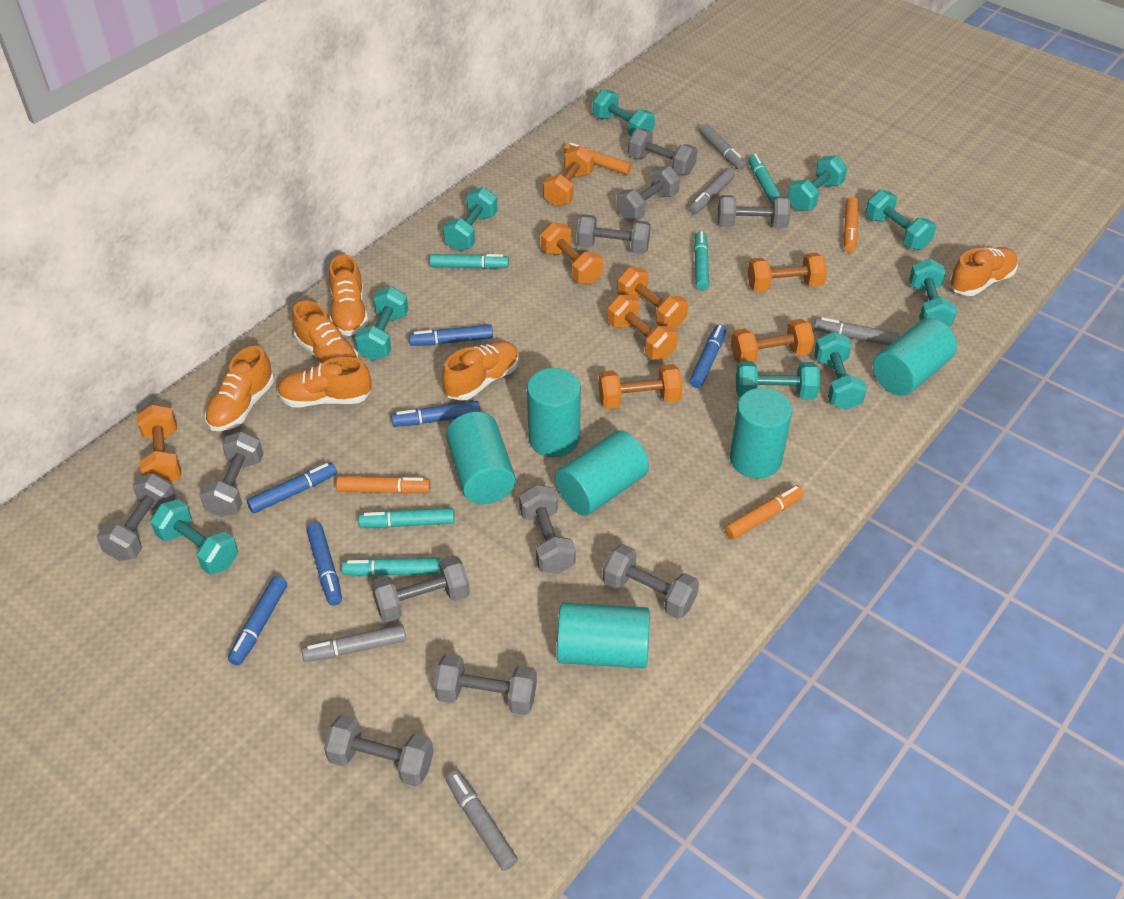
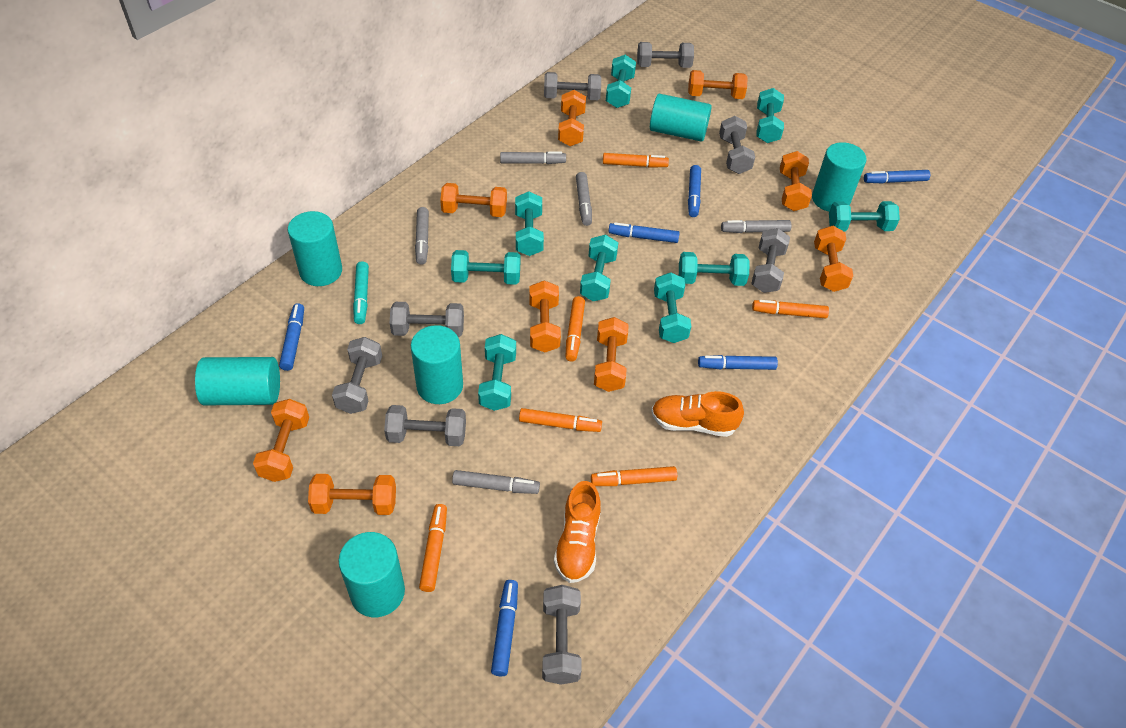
grey dumbbell: [97,473,176,561] [199,431,263,518] [324,714,434,786] [371,555,470,622] [434,654,537,715] [519,485,576,574] [577,214,651,254] [602,544,699,619] [616,166,680,221] [628,128,697,175] [718,195,791,228] = 11 -> [332,337,382,414] [384,405,466,446] [390,302,464,337] [542,585,582,685] [544,72,601,100] [637,42,694,68] [719,116,755,174] [751,228,790,293] = 8
orange dumbbell: [137,404,181,483] [541,222,603,284] [543,146,594,206] [598,364,683,409] [607,295,678,360] [617,267,688,329] [731,319,815,363] [747,253,827,292] = 8 -> [253,399,309,482] [308,474,396,515] [440,183,507,217] [529,280,561,352] [558,90,586,146] [594,317,629,392] [688,70,748,99] [780,151,812,211] [814,226,853,292] = 9
orange marker: [336,476,430,494] [564,142,631,175] [724,485,804,540] [843,197,859,252] = 4 -> [419,504,447,592] [519,408,602,432] [565,296,585,361] [591,466,677,486] [603,153,669,168] [752,300,829,318] = 6
orange shoe: [205,346,274,431] [277,357,372,407] [293,301,359,364] [329,254,368,336] [442,341,519,401] [949,247,1018,296] = 6 -> [554,481,601,583] [651,391,744,437] = 2
turquoise marker: [341,558,441,577] [358,508,455,528] [430,254,509,269] [694,231,709,290] [748,154,781,204] = 5 -> [353,261,369,324] = 1

